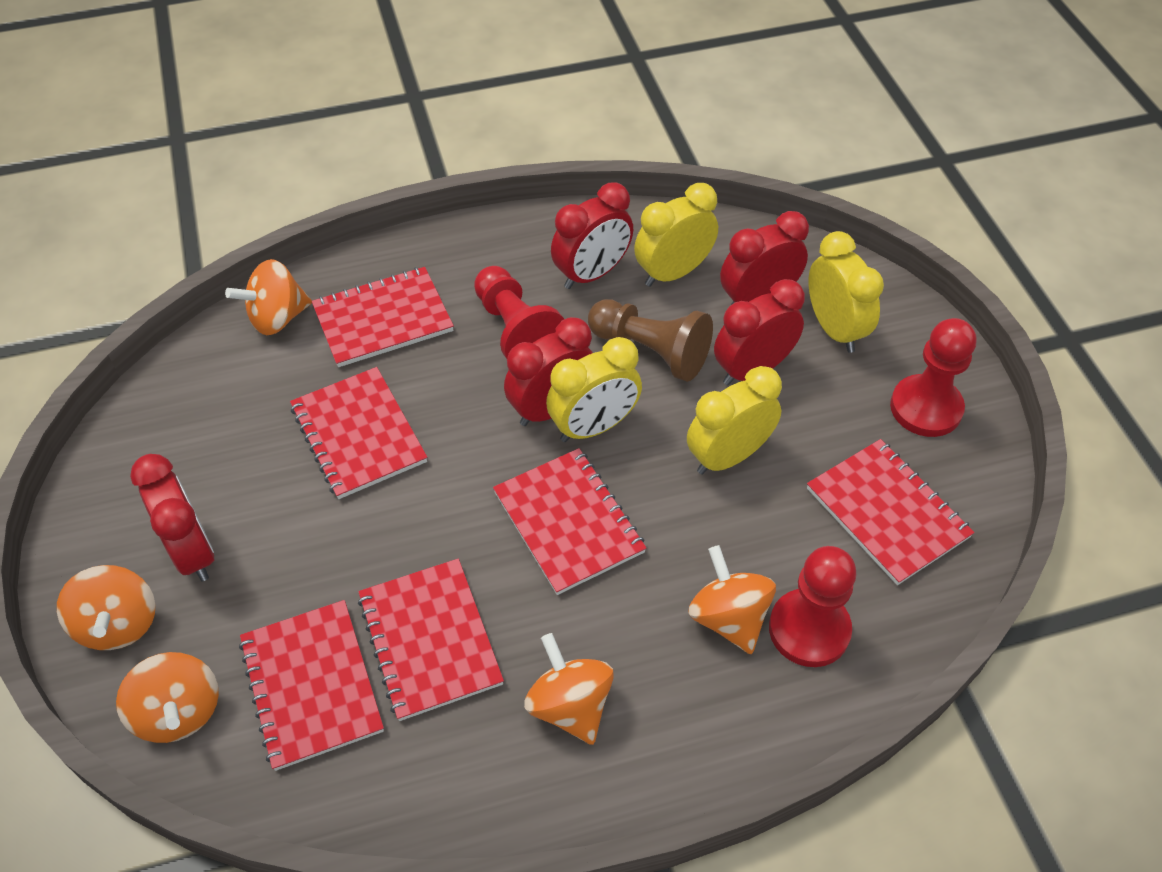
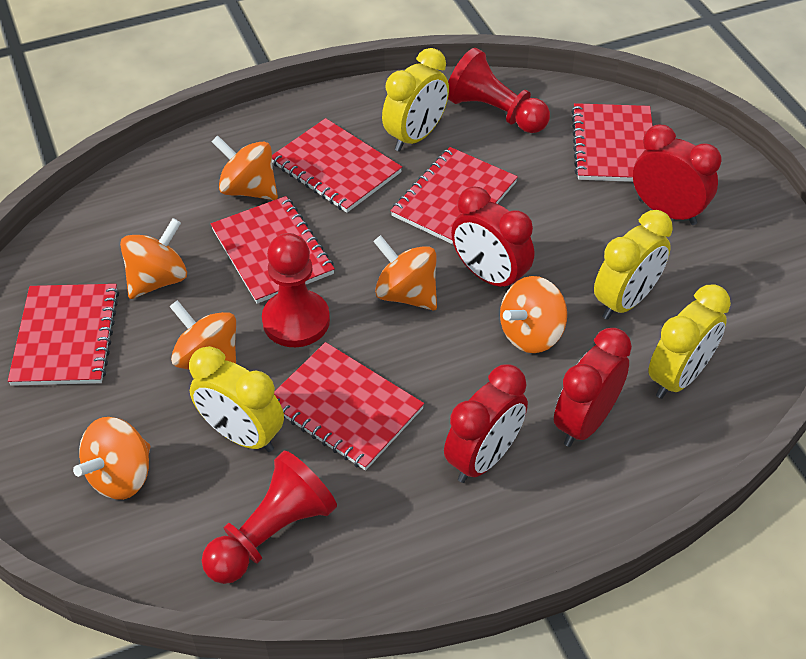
brown pawn: [588,299,713,382] = 1 -> none = 0
orange spinning top: [57,565,155,650] [116,652,219,743] [225,259,312,335] [524,633,614,745] [688,545,776,654] = 5 -> [73,417,151,500] [120,218,187,299] [169,300,236,369] [211,135,278,200] [373,235,437,310] [500,276,567,353] = 6
red clock: [130,454,214,581] [504,317,593,426] [551,182,633,289] [714,279,805,385] [720,211,809,305] = 5 -> [444,364,528,483] [451,187,534,288] [554,328,632,447] [633,125,721,225] = 4

